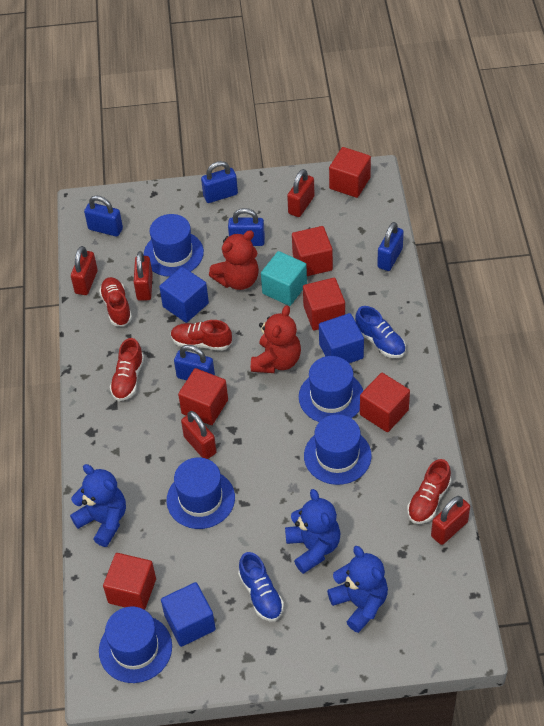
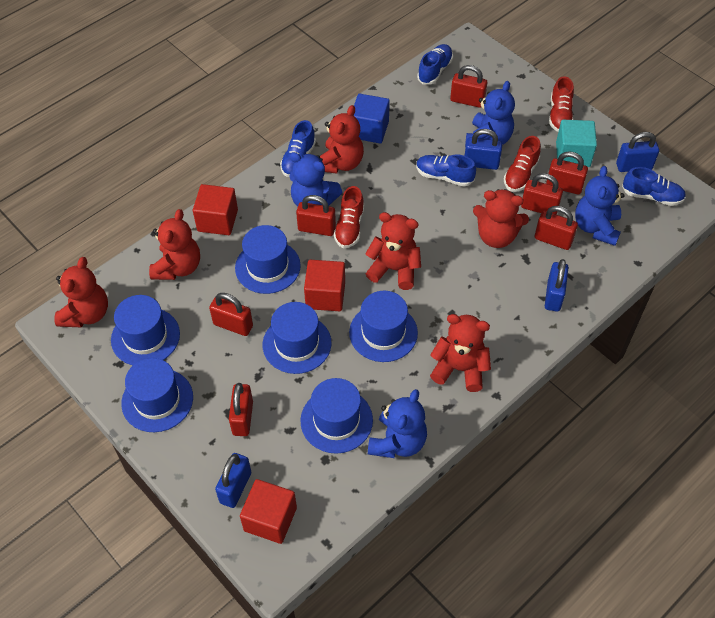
blue cube: [159,267,209,323] [161,582,216,647] [319,313,364,363] = 3 -> [353,94,390,144] = 1
blue hat: [99,607,172,683] [144,214,204,277] [167,458,235,529] [299,356,363,422] [304,414,372,485] = 5 -> [111,295,180,365] [121,358,193,432] [235,225,301,294] [263,302,332,374] [300,378,373,454] [349,291,418,362] = 6
blue padlock: [84,196,123,237] [174,345,215,380] [201,161,238,203] [228,208,265,246] [377,222,404,271] = 5 -> [215,453,251,508] [465,129,502,170] [545,259,568,312] [616,132,659,172] = 4
blue shoe: [238,552,284,621] [355,306,406,358] = 2 -> [280,120,316,177] [416,154,476,187] [417,44,453,84] [622,167,686,206] = 4
blue teddy bear: [70,464,126,547] [285,489,340,574] [327,546,388,633] = 3 -> [289,152,342,207] [368,389,427,458] [465,81,515,147] [575,166,625,246] = 4
red cube: [103,553,156,610] [178,368,228,425] [292,226,333,276] [303,278,345,331] [329,147,371,198] [360,373,410,432] = 6 -> [193,184,238,235] [240,479,297,544] [304,260,345,311] = 3
red padlock: [71,246,98,295] [134,251,153,301] [181,411,217,459] [287,169,314,217] [431,496,470,545] = 5 -> [209,293,253,336] [229,383,253,436] [296,195,336,236] [450,65,487,108] [521,173,563,214] [535,206,578,250] [546,151,588,195] = 7
red shoe: [99,277,132,327] [110,338,144,401] [171,320,232,351] [407,459,451,524] = 4 -> [334,186,364,248] [504,136,541,192] [549,76,574,132] = 3
red teddy bear: [209,230,259,290] [251,305,301,373] = 2 -> [55,257,108,328] [149,209,200,280] [320,105,364,174] [365,212,421,290] [430,314,491,392] [473,189,529,248] = 6

